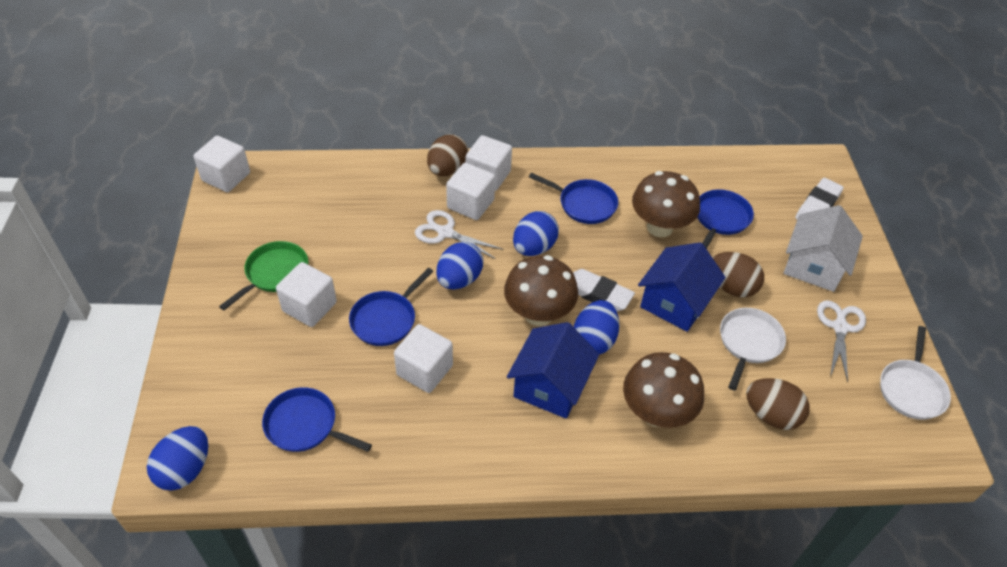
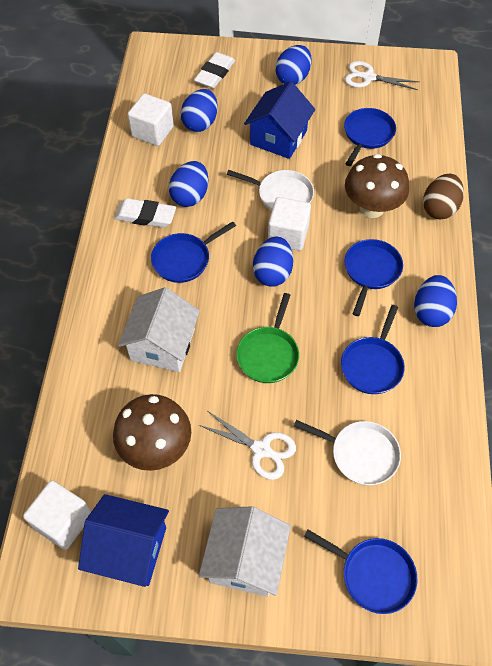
blue egg: [147,426,208,491] [436,242,483,290] [513,211,559,256] [574,300,619,354] = 4 -> [169,161,209,207] [181,89,218,132] [253,237,293,287] [275,45,312,85] [414,275,457,327] = 5
blue pan: [262,387,372,452] [349,268,433,346] [529,173,618,224] [697,189,754,249] = 4 -> [151,221,236,283] [304,529,417,614] [341,305,405,394] [344,108,396,166] [344,239,403,316] = 5
brown egg: [427,134,468,176] [712,252,764,297] [746,378,810,430] = 3 -> [423,174,464,219] = 1
brown mushroom: [504,255,578,326] [623,352,704,428] [632,171,700,237] = 3 -> [113,394,191,471] [345,154,409,218] = 2
white cube: [194,136,250,192] [276,262,337,327] [394,324,453,393] [446,163,495,220] [466,135,512,191] = 5 -> [23,480,91,550] [128,93,174,146] [268,197,311,251] = 3
white house: [784,205,863,292] = 1 -> [118,287,200,372] [199,506,291,597] = 2

